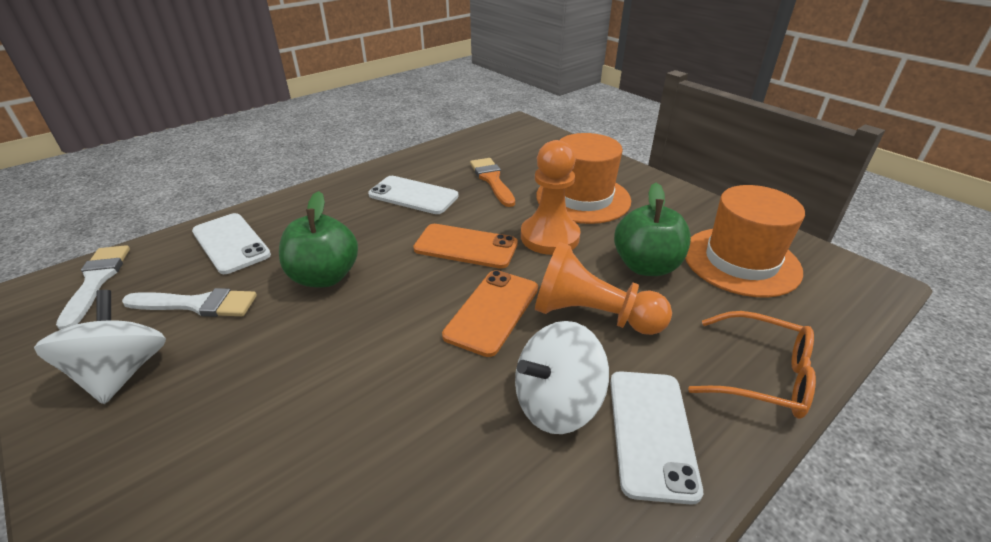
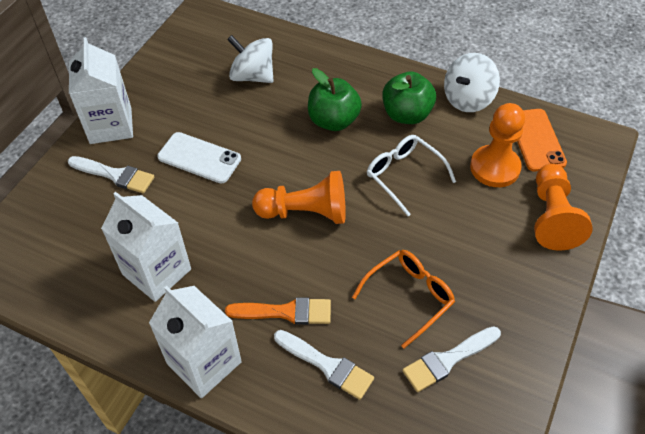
orange hat: [536,133,631,224] [685,185,805,298] = 2 -> none = 0
orange pawn: [521,140,580,255] [535,242,672,335] = 2 -> [252,171,346,224] [470,103,525,187] [534,164,593,251] = 3
orange phone: [413,224,518,269] [442,270,538,357] = 2 -> [517,109,567,172] = 1
white brush: [56,245,130,330] [122,288,257,317] = 2 -> [68,156,154,193] [274,330,374,400] [402,326,501,392] = 3
white carton: none = 0 -> [69,37,133,144] [101,192,191,302] [149,286,242,398] = 3
white glasses: none = 0 -> [367,135,456,216] = 1
white phone: [192,213,271,274] [368,176,459,214] [610,371,703,505] = 3 -> [157,132,241,184] = 1

